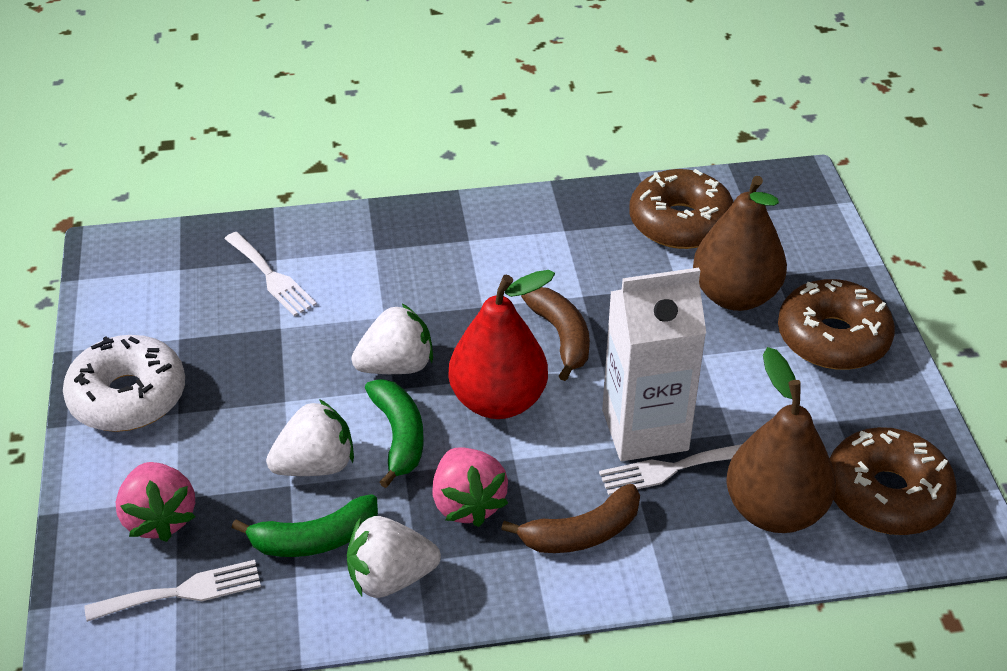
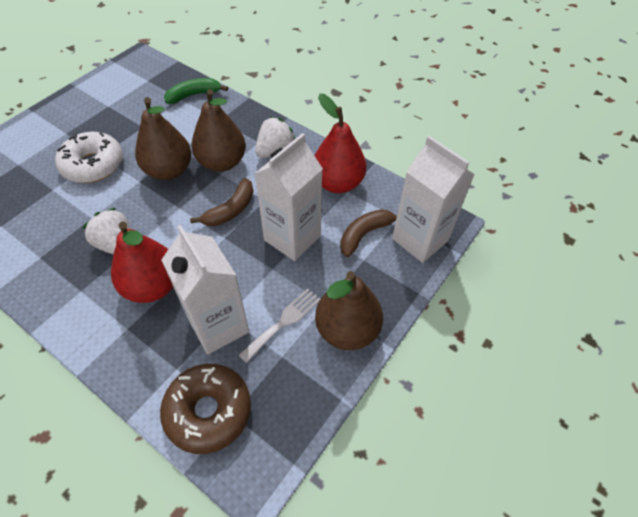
brown donut: [629,169,733,249] [778,279,895,370] [830,427,957,535] = 3 -> [160,364,251,454] = 1
brown pear: [693,176,787,311] [726,347,836,533] = 2 -> [135,97,191,180] [191,89,246,172] [315,271,383,350] = 3
green banana: [232,494,378,557] [365,379,424,488] = 2 -> [164,78,228,104] = 1
pink strawberry: [116,462,196,542] [432,447,508,527] = 2 -> none = 0
red pear: [449,270,555,419] = 1 -> [111,222,173,303] [315,93,366,193] = 2
white carton: [602,268,706,461] = 1 -> [161,225,249,355] [254,133,323,261] [392,136,475,263] = 3
white fork: [85,560,261,622] [224,232,317,316] [599,444,742,495] = 3 -> [238,288,320,363] = 1
white strawberry: [266,399,354,476] [347,516,441,598] [351,304,433,374] = 3 -> [83,208,130,254] [255,117,295,158] = 2

